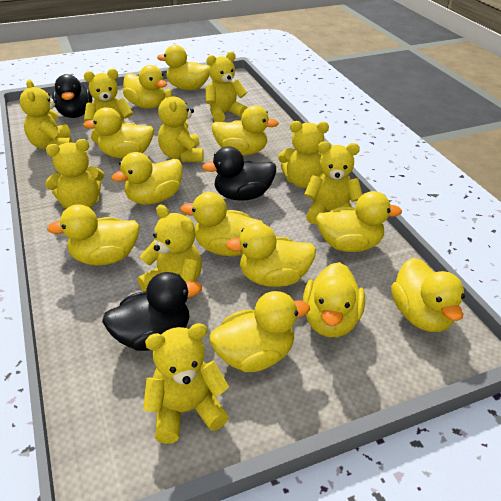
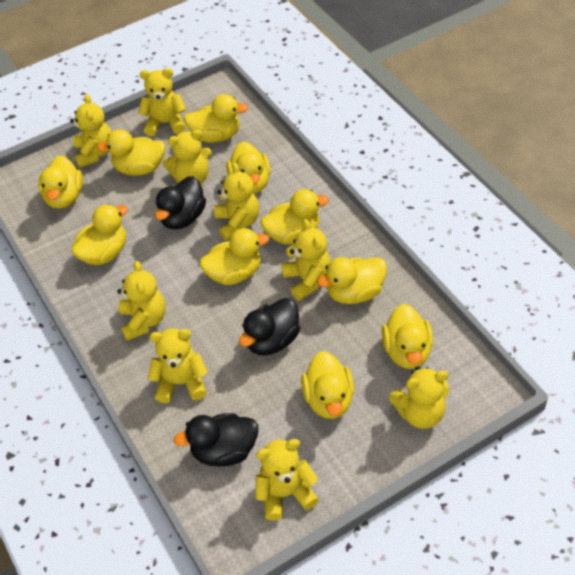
yellow duck: [47,204,140,265] [83,107,154,159] [111,152,183,204] [123,65,167,109] [157,45,210,90] [180,192,263,256] [209,291,310,372] [212,106,279,156] [225,223,316,287] [303,262,365,337] [316,191,402,252] [391,258,465,332] = 12 -> [38,155,83,209] [71,204,128,265] [97,130,166,176] [184,94,248,142] [200,228,269,285] [226,142,271,194] [261,189,329,244] [301,351,354,419] [317,257,387,304] [382,304,433,369] = 10

